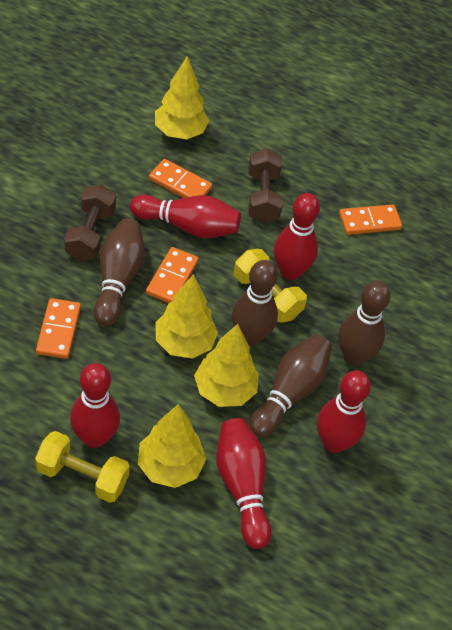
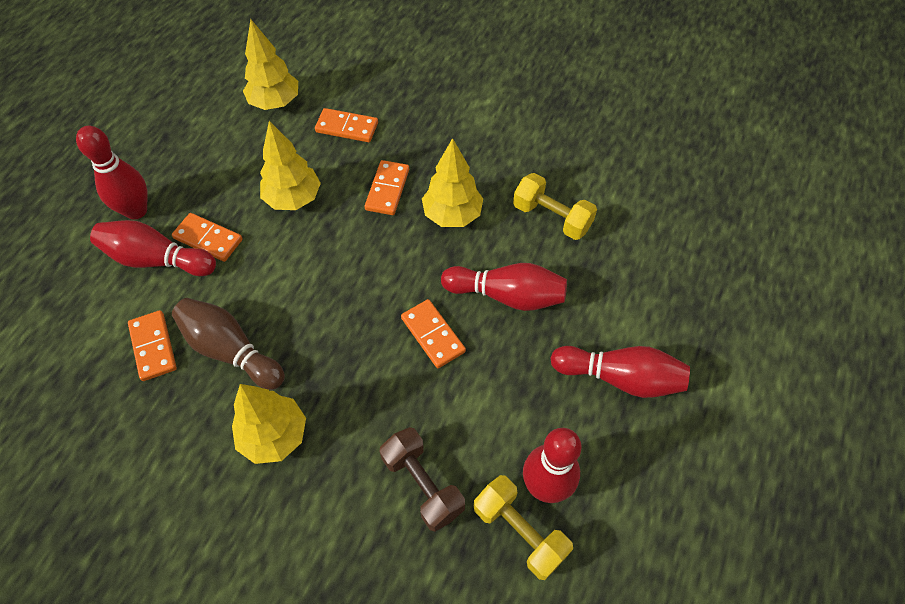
brown bowling pin: [94,219,145,326] [232,260,278,346] [250,334,332,438] [338,281,390,366] = 4 -> [172,298,285,390] = 1
brown dumbbell: [64,185,116,261] [249,148,283,223] = 2 -> [380,427,465,532] = 1
orange domino: [36,298,81,359] [146,247,199,303] [149,159,212,198] [339,204,402,235] = 4 -> [128,310,177,381] [172,213,243,262] [315,108,378,142] [365,160,409,215] [401,299,466,368] = 5

